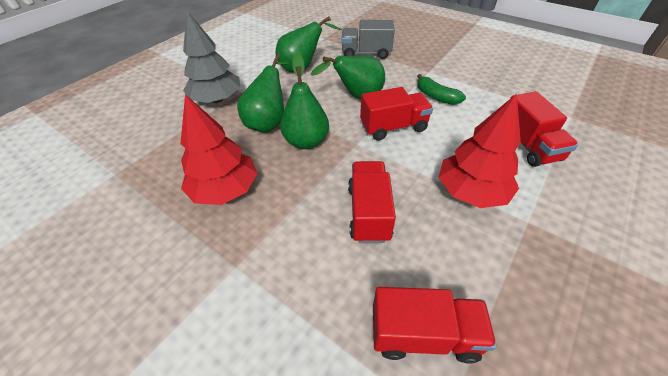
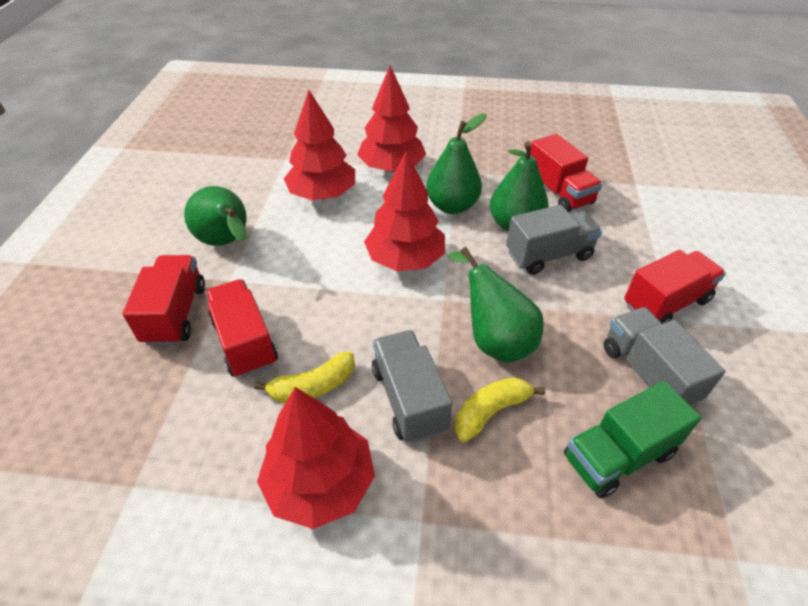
green banana: [417,74,466,105] = 1 -> none = 0
green truck: none = 0 -> [564,381,701,498] = 1
grey tree: [183,11,240,103] = 1 -> none = 0
grey truck: [342,20,395,59] = 1 -> [372,330,452,443] [506,205,602,275] [604,307,725,406] = 3
red tree: [180,94,258,205] [439,94,521,208] = 2 -> [257,387,375,529] [284,90,355,200] [357,65,426,172] [364,152,445,271] = 4
yellow banana: none = 0 -> [255,351,355,403] [455,377,545,442] = 2

